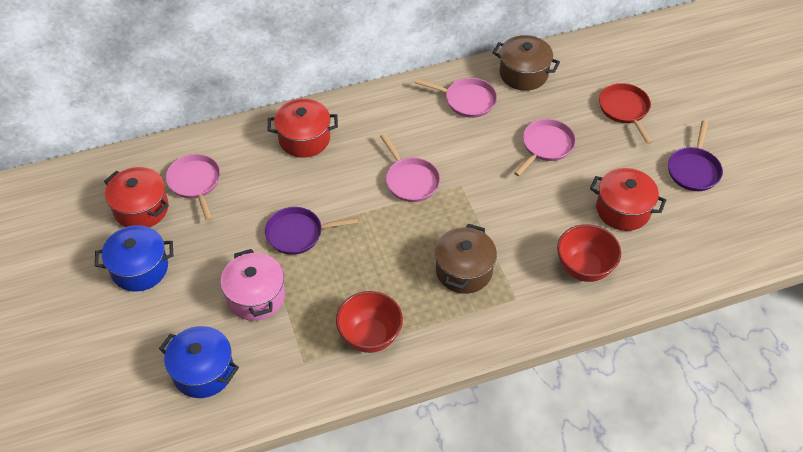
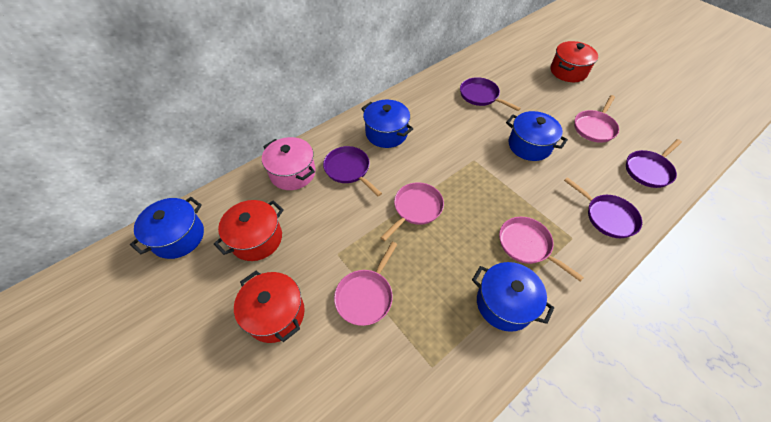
blue pot: [95,225,173,292] [159,326,239,398] = 2 -> [130,197,204,259] [361,100,413,148] [472,262,554,332] [506,111,568,161] = 4
brown pot: [435,224,497,294] [492,35,560,91] = 2 -> none = 0
purple pan: [265,207,358,255] [668,121,723,191] = 2 -> [323,146,382,196] [460,77,521,111] [564,177,642,238] [626,139,682,188] = 4
red bowl: [336,291,403,353] [557,224,621,282] = 2 -> none = 0
red pan: [599,83,652,144] = 1 -> none = 0

